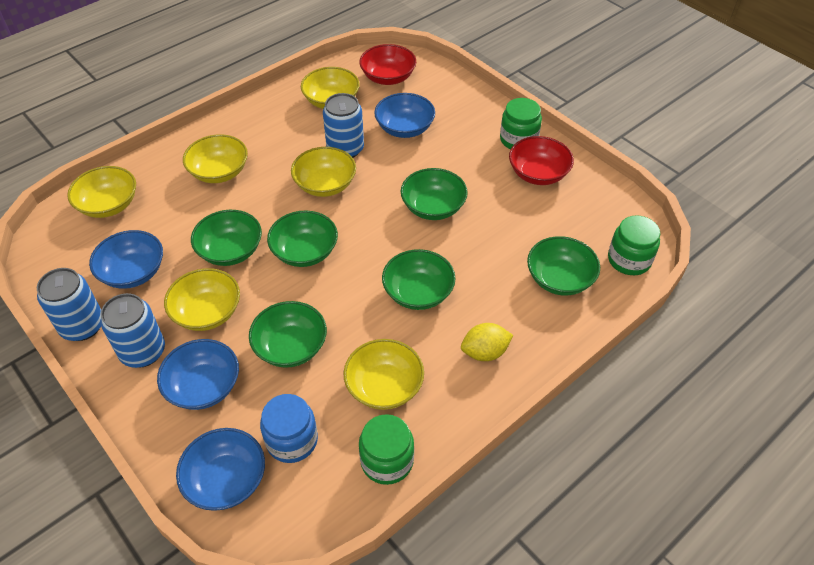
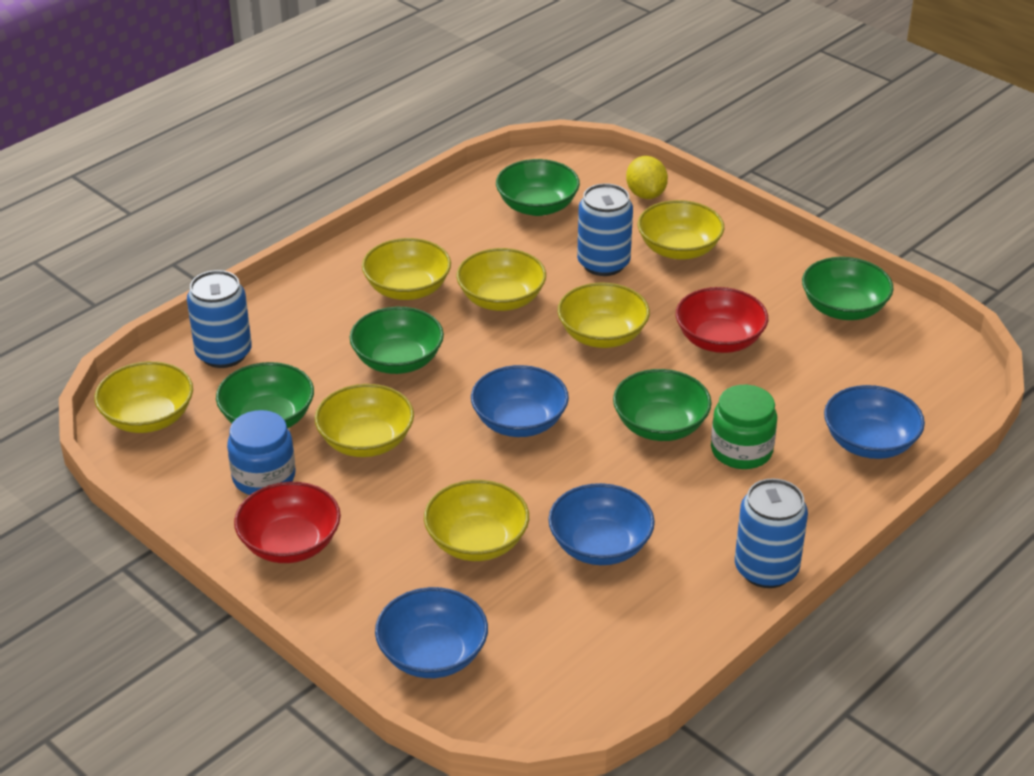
green bowl: [191,210,262,266] [249,301,327,368] [267,210,338,267] [382,249,456,310] [401,168,468,220] [527,236,600,295] = 6 -> [216,362,314,429] [350,307,444,374] [496,159,580,216] [613,369,712,441] [802,257,894,320] = 5
green jar: [359,414,414,485] [500,98,542,149] [608,215,660,275] = 3 -> [711,385,777,469] = 1
yellow bowl: [67,166,136,218] [164,268,240,331] [183,134,248,183] [291,147,356,197] [301,67,360,109] [343,339,424,410] = 6 -> [94,361,193,433] [315,384,414,457] [362,238,451,300] [424,480,529,561] [456,248,546,311] [557,282,650,348] [638,200,724,260] = 7

